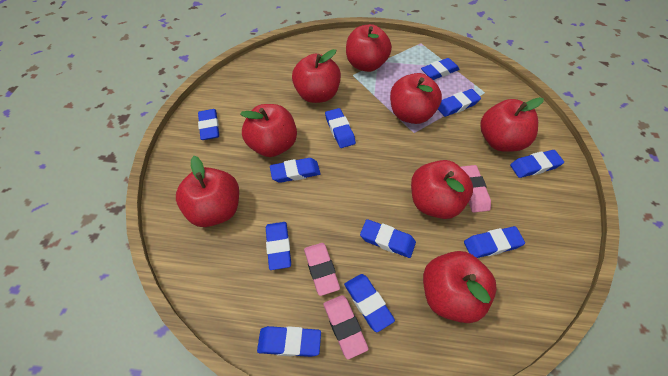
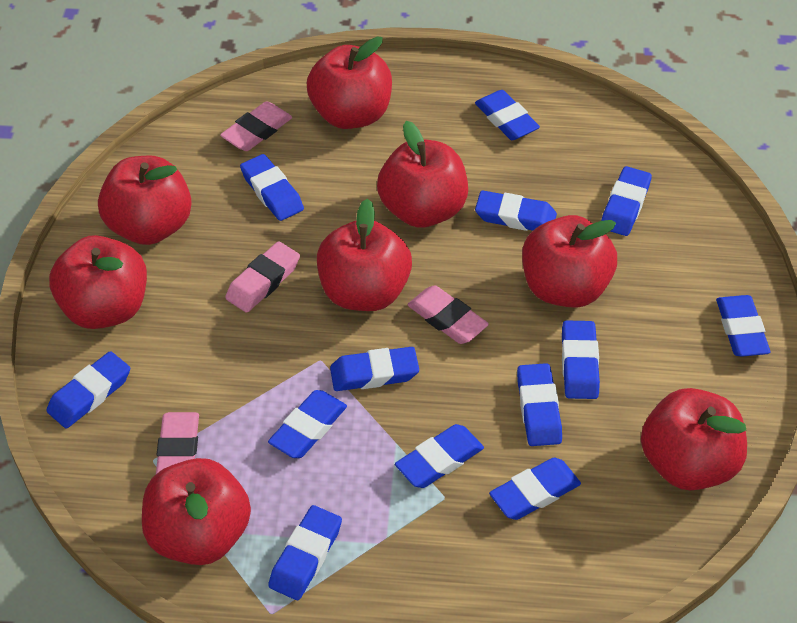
blue eraser: [198,109,219,140] [257,326,321,357] [266,222,291,270] [270,158,321,183] [325,108,356,148] [344,274,395,332] [360,219,416,258] [421,58,460,80] [438,89,481,117] [464,226,525,258] [510,150,564,178] = 11 -> [46,351,130,429] [240,154,304,221] [268,390,347,458] [268,505,342,600] [330,347,419,391] [395,424,484,488] [475,90,540,140] [475,190,557,231] [489,458,581,520] [517,363,562,446] [562,320,600,399] [601,166,652,236] [716,295,770,357] = 13
pink eraser: [304,243,340,296] [324,295,368,359] [461,165,491,213] = 3 -> [156,412,199,474] [220,101,292,151] [225,241,300,313] [407,285,489,344] = 4

